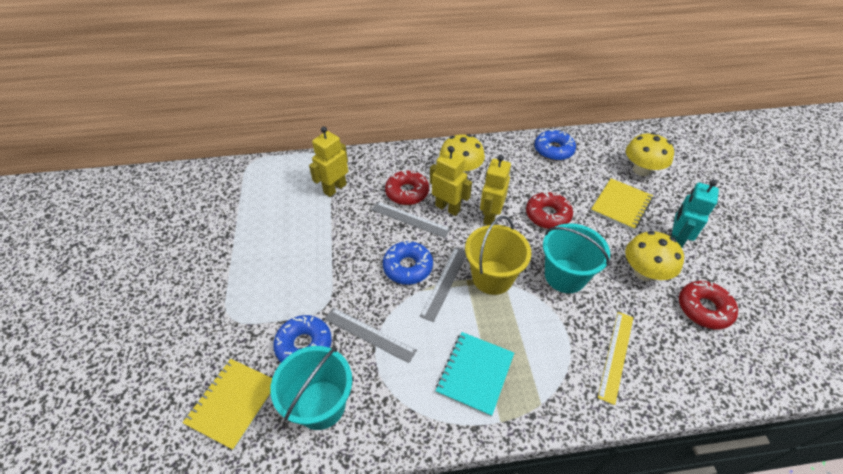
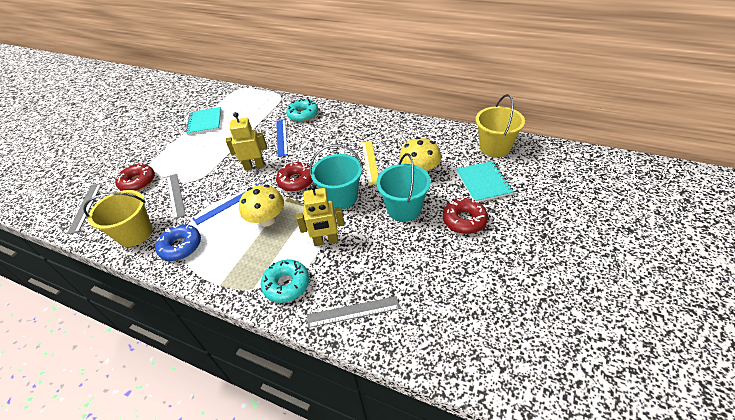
blue donut: [273,315,332,363] [383,241,433,285] [534,129,576,161] = 3 -> [155,224,201,261] = 1
blue ruler: none = 0 -> [192,184,258,225] [276,120,288,157] = 2
turquoise donut: none = 0 -> [261,259,309,303] [286,99,318,122] = 2
turquoise notebook: [436,332,514,416] = 1 -> [186,107,222,135] [456,161,514,202] = 2
turquoise robot: [671,180,719,248] = 1 -> none = 0
yellow bucket: [465,216,531,295] = 1 -> [83,190,153,247] [475,94,525,157] = 2
yellow mushroom: [439,134,485,175] [625,231,684,281] [626,132,674,176] = 3 -> [239,185,284,227] [399,137,441,173] = 2
yellow notebook: [182,359,272,450] [591,178,653,230] = 2 -> none = 0
yellow robot: [309,127,348,197] [430,146,472,216] [480,155,511,225] = 3 -> [226,112,267,171] [296,184,345,246] = 2

